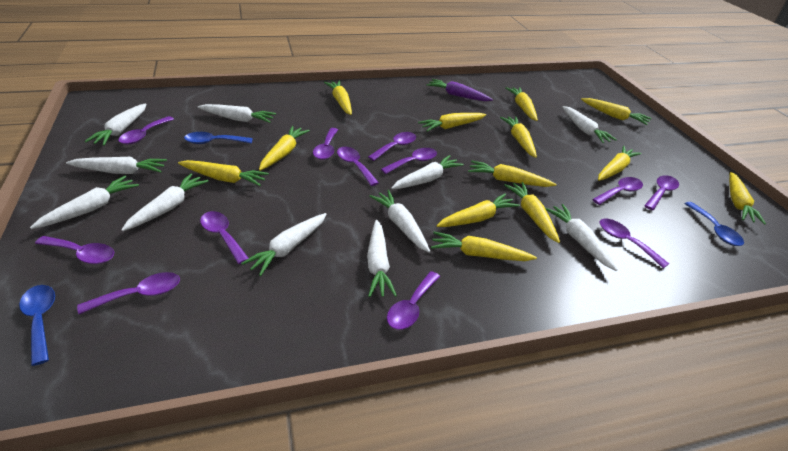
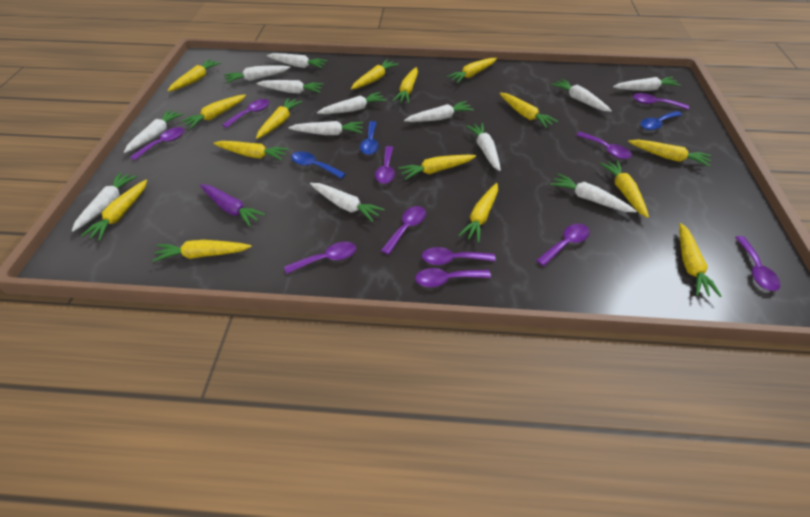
purple spoon: [35,236,114,264] [77,272,180,314] [118,116,174,144] [200,211,249,264] [313,128,338,160] [337,147,379,186] [368,132,416,161] [381,148,437,174] [387,271,440,330] [592,177,643,205] [600,218,669,268] [644,175,679,210] = 12 -> [130,127,184,161] [222,99,270,128] [284,242,356,274] [375,146,395,184] [381,206,426,255] [415,268,491,287] [422,247,495,265] [536,224,590,266] [576,132,632,159] [633,93,689,110] [735,236,780,291] = 11
white carrot: [30,176,139,229] [66,157,167,174] [85,104,147,146] [121,174,209,231] [198,104,276,123] [241,213,327,276] [367,220,397,297] [369,190,430,253] [391,155,464,189] [545,204,617,271] [562,106,617,143] = 11 -> [72,172,137,232] [124,110,183,153] [224,65,290,83] [256,80,324,94] [267,53,328,68] [288,121,363,135] [310,183,385,222] [317,92,386,114] [404,101,474,122] [466,123,501,171] [550,174,636,212] [551,79,612,112] [613,77,681,91] = 13
yellow carrot: [178,160,269,186] [259,126,310,171] [324,81,352,115] [418,113,486,132] [431,232,537,261] [436,193,520,227] [468,161,556,187] [500,116,537,158] [504,182,560,243] [505,87,538,121] [581,98,652,125] [598,146,641,181] [729,172,766,225] = 13 -> [81,180,147,241] [152,240,252,262] [168,59,221,92] [180,94,246,129] [214,141,289,160] [256,98,303,139] [351,59,399,90] [393,67,418,104] [398,155,476,180] [447,58,497,83] [458,183,498,243] [500,93,558,128] [600,161,649,218] [628,139,711,167] [679,223,721,297] = 15

